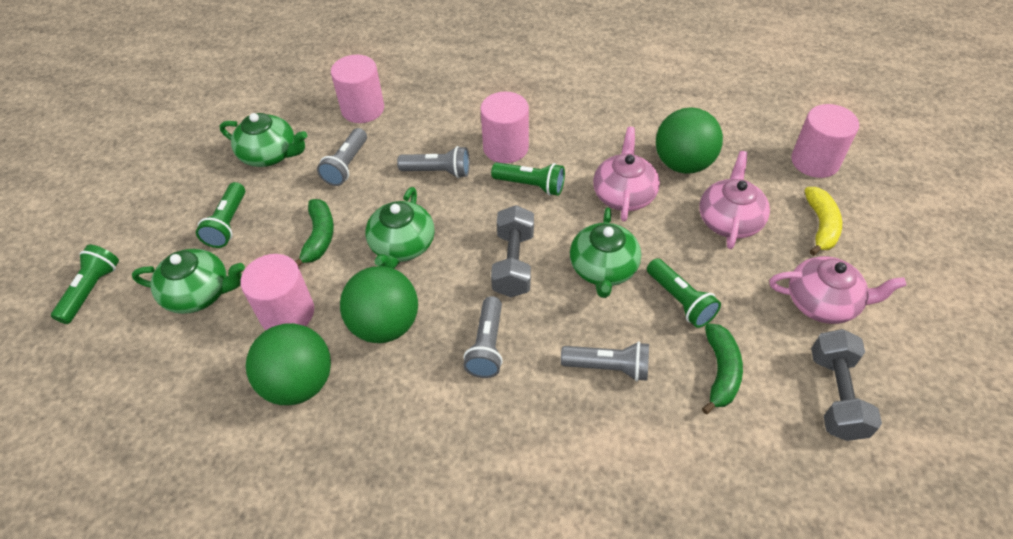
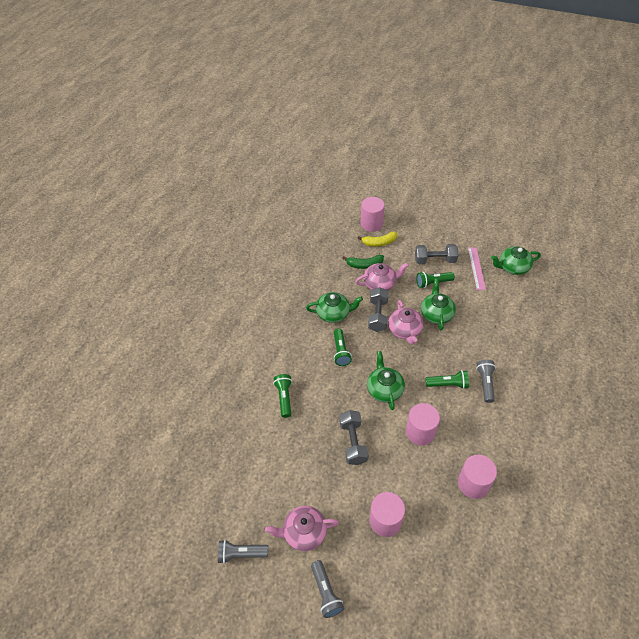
green ball: [246,323,331,405] [340,266,418,343] [656,108,723,174] = 3 -> none = 0
green banana: [295,199,334,266] [702,323,743,414] = 2 -> [342,255,384,269] = 1
grey dumbbell: [491,205,534,297] [811,329,882,441] = 2 -> [339,410,369,465] [368,287,389,332] [415,244,458,264] = 3
grey flashlight: [317,128,367,186] [397,146,470,178] [464,296,503,378] [561,342,649,381] = 4 -> [218,540,268,564] [311,560,344,618] [476,360,496,403] = 3
pink ruler: none = 0 -> [468,247,486,290] = 1

